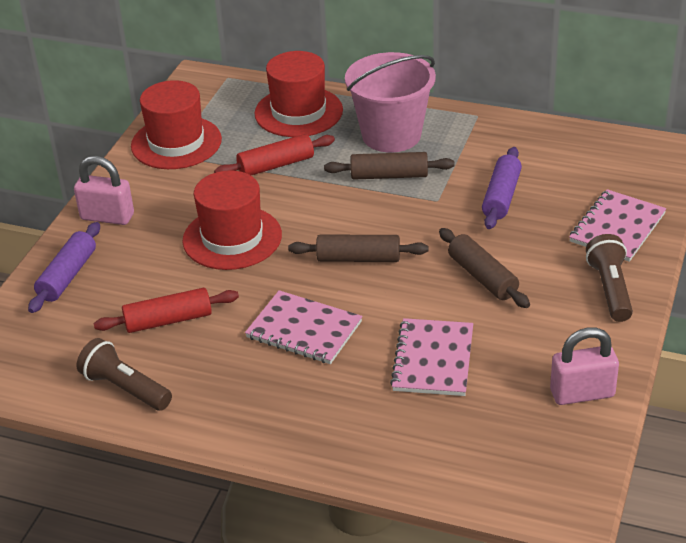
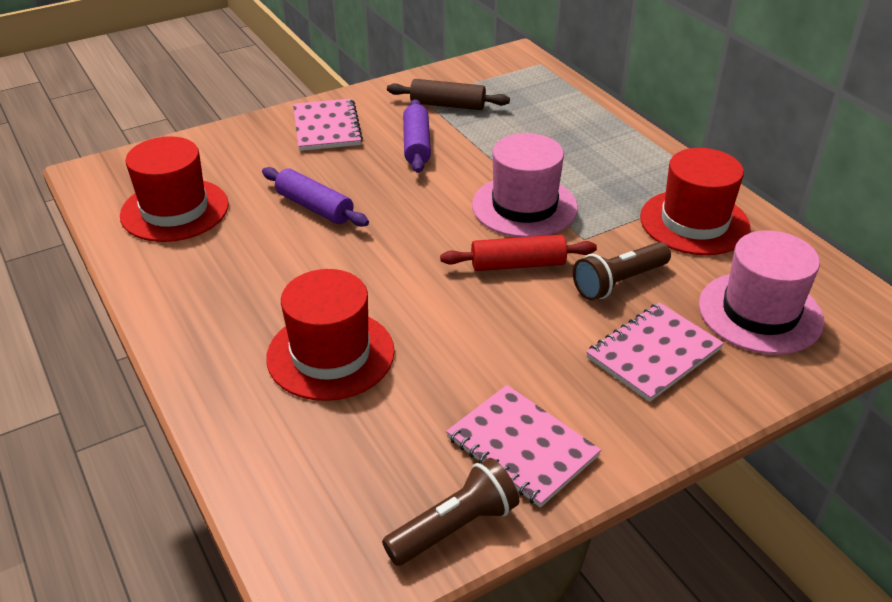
brown rolling pin: [288,234,428,262] [324,152,454,180] [439,228,530,308] = 3 -> [387,79,510,110] = 1
pink bucket: [345,52,436,153] = 1 -> none = 0
pink hat: none = 0 -> [472,133,578,237] [699,230,824,355] = 2
pink padlock: [74,156,134,225] [550,327,619,405] = 2 -> none = 0
red rolling pin: [94,288,239,333] [214,134,335,175] = 2 -> [440,235,597,271] = 1

